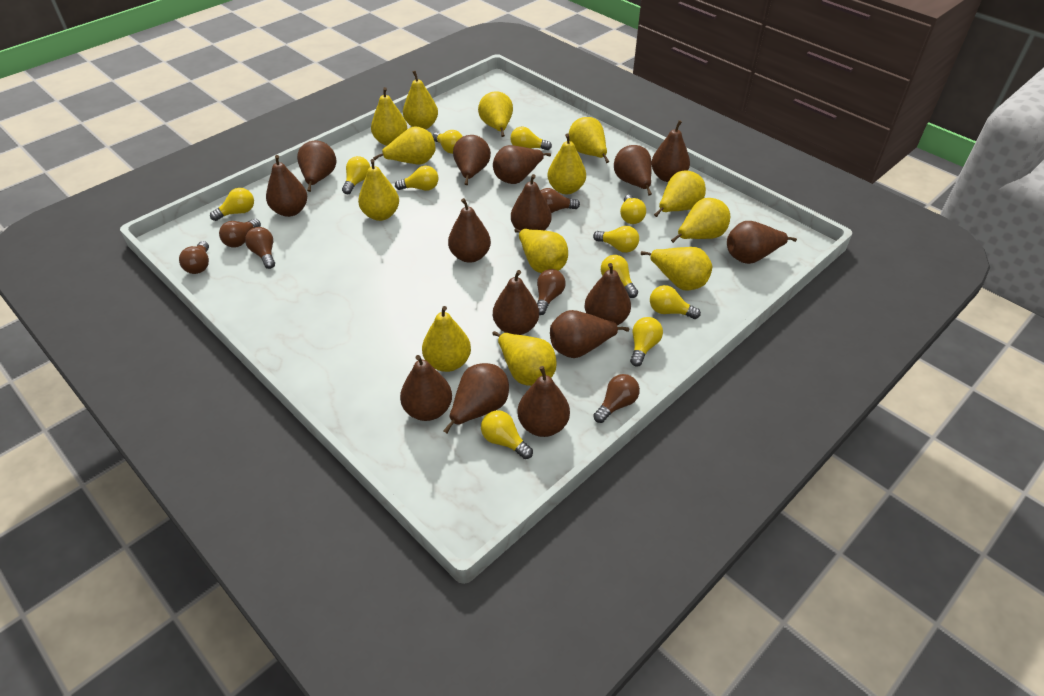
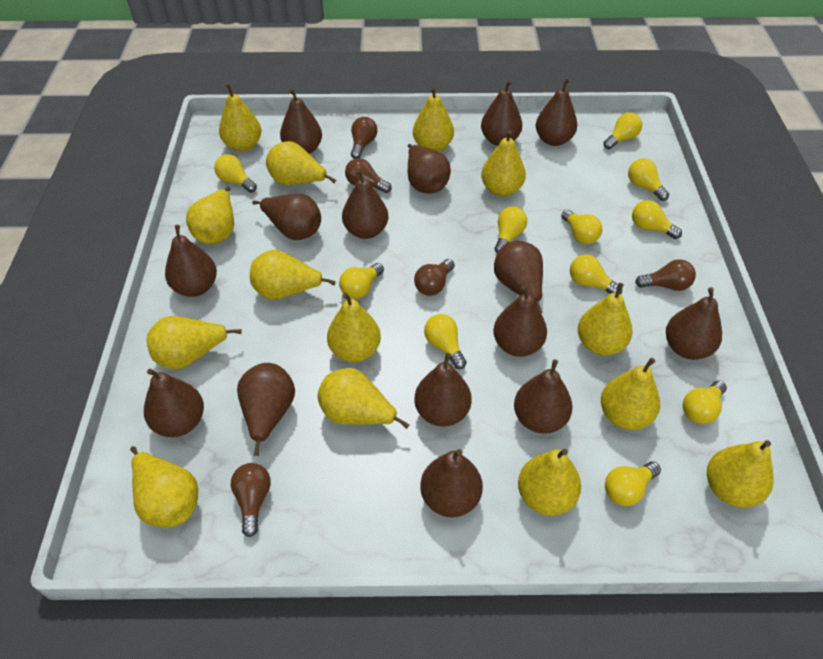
brown light bulb: [179,241,209,274] [219,219,261,247] [245,227,275,269] [537,269,566,315] [540,188,580,213] [593,374,640,423] = 6 -> [231,463,271,537] [345,158,392,193] [351,117,377,159] [414,259,455,296] [635,259,696,291] = 5
yellow pear: [358,159,399,221] [371,87,407,146] [373,126,435,165] [403,71,438,129] [422,306,471,372] [478,91,513,137] [492,331,557,386] [514,229,568,273] [547,134,586,194] [569,117,609,163] [641,247,712,290] [654,171,706,217] [671,198,730,243] = 13 -> [130,446,198,528] [147,316,242,370] [186,187,234,244] [219,84,261,152] [250,250,336,300] [266,141,336,185] [317,368,410,429] [327,293,381,362] [413,87,454,152] [481,130,526,197] [518,449,581,516] [578,283,633,356] [601,358,660,430] [707,440,773,508] = 14

